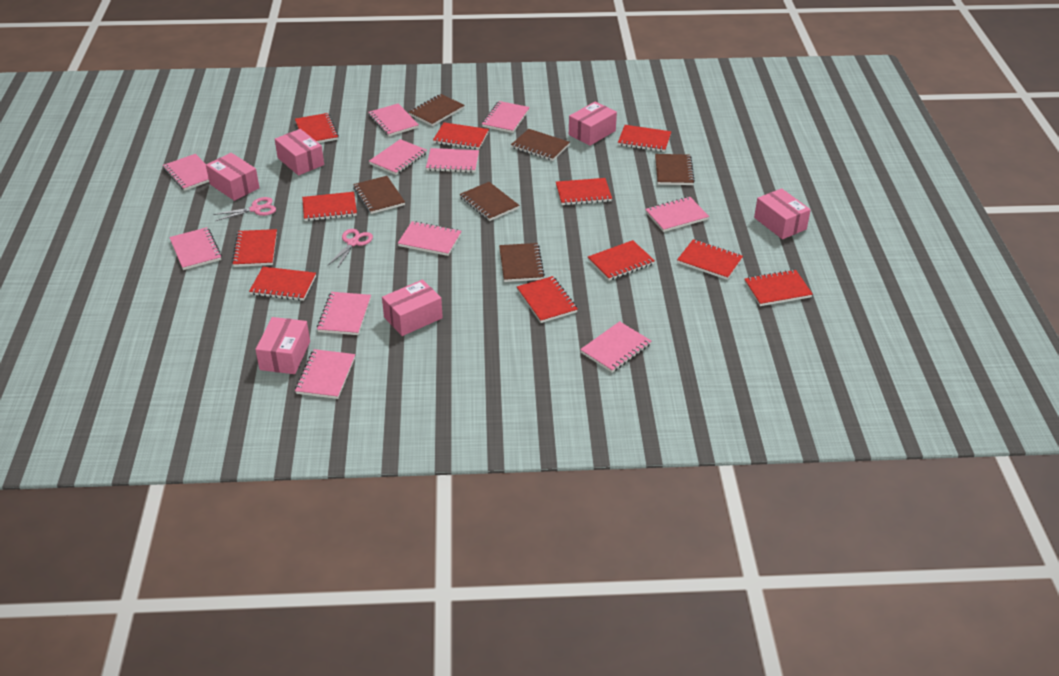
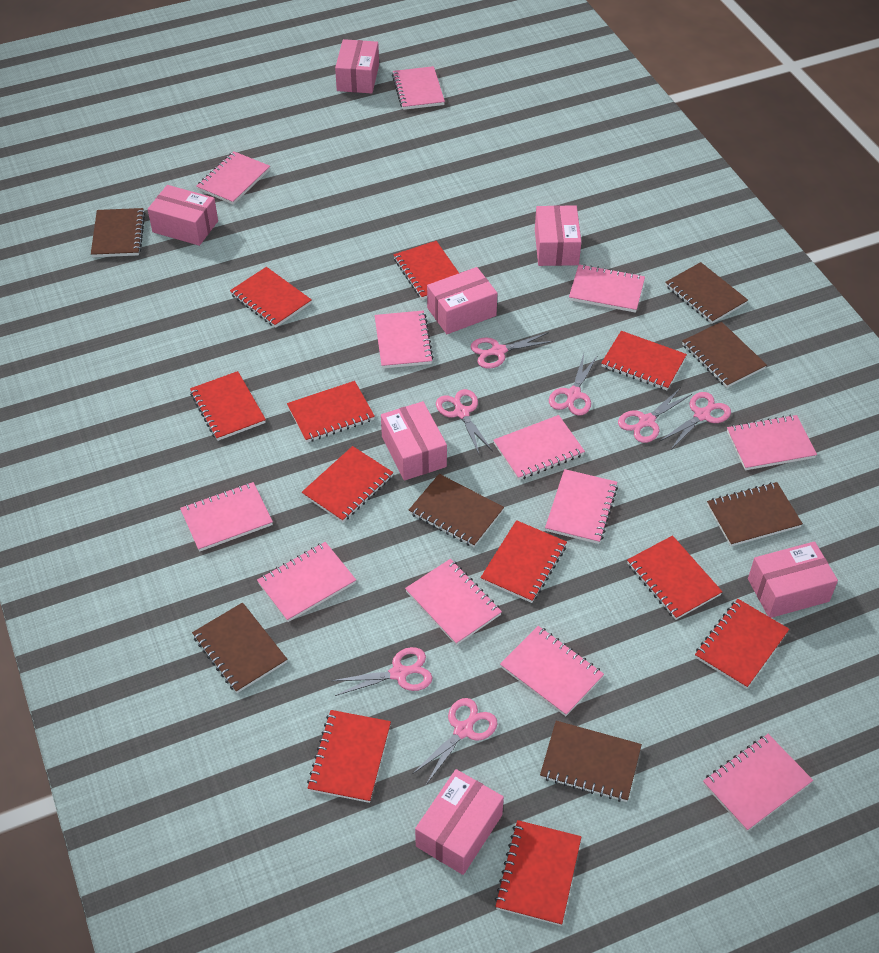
brown notebook: [353,176,405,214] [409,94,464,126] [460,182,519,221] [499,243,545,282] [511,129,570,161] [655,154,695,185] = 6 -> [91,208,145,257] [192,602,288,693] [409,474,504,547] [540,721,642,802] [665,262,748,324] [682,322,767,388] [707,482,803,546] = 7
pink box: [206,153,259,201] [255,317,310,374] [275,129,324,176] [382,280,443,336] [569,101,617,146] [754,188,811,239] = 6 -> [148,185,218,246] [335,39,379,94] [381,401,447,481] [415,769,504,875] [427,267,497,334] [535,205,581,266] [748,541,838,618] = 7
pink notebook: [163,154,209,191] [169,227,222,270] [295,349,355,399] [317,292,371,335] [368,104,419,136] [369,139,427,175] [398,221,461,256] [426,148,479,173] [482,101,530,133] [580,321,651,372] [645,197,709,232] = 11 -> [180,482,273,552] [196,151,270,205] [257,542,356,622] [375,311,434,369] [392,66,445,110] [405,559,502,645] [493,415,585,480] [500,626,604,716] [545,469,618,544] [569,264,645,313] [703,734,813,832] [727,414,817,470] = 12
pink scissors: [213,197,276,221] [328,229,373,269] = 2 -> [331,647,433,696] [413,698,497,785] [436,389,493,454] [471,332,554,369] [549,354,598,416] [618,387,692,443] [659,392,731,449] = 7

